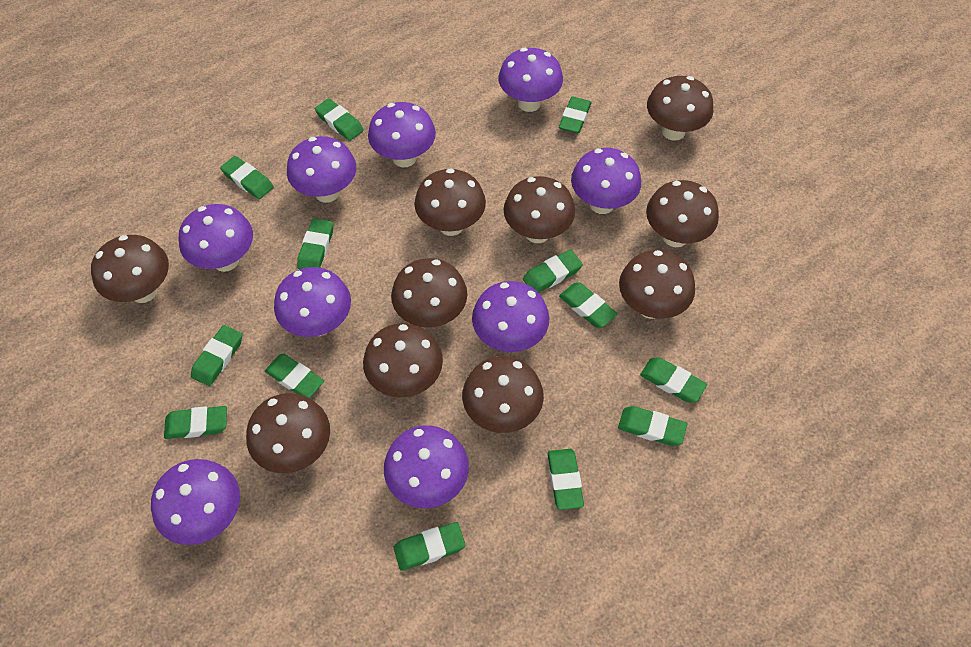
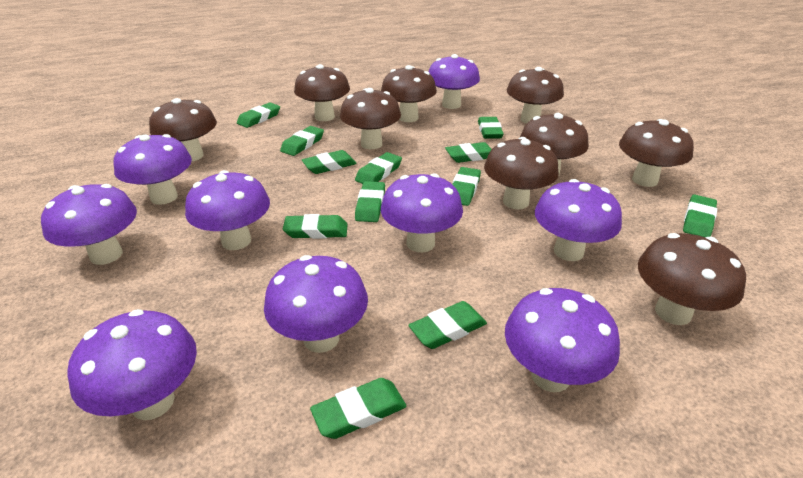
brown mushroom: [91,235,169,303] [246,393,330,473] [363,323,443,398] [391,258,468,327] [414,168,486,236] [462,356,544,433] [504,176,575,243] [619,250,695,319] [646,180,719,247] [647,76,714,141] = 10 -> [149,98,217,161] [294,64,350,121] [340,88,401,149] [381,65,437,122] [484,137,559,209] [507,67,564,123] [520,113,589,177] [619,119,694,187] [638,233,746,325] = 9
green eraser: [164,406,227,439] [191,325,242,386] [220,156,274,199] [265,354,324,398] [297,218,333,269] [315,99,364,141] [394,522,466,571] [523,250,583,293] [548,449,584,510] [559,97,591,133] [559,283,617,328] [618,406,687,446] [640,357,707,402] = 13 -> [237,102,280,128] [280,126,324,156] [283,214,348,239] [302,150,357,174] [310,378,406,439] [355,152,402,184] [355,181,385,222] [408,301,487,349] [445,142,492,163] [452,167,481,206] [478,117,504,139] [683,194,717,237] = 12

